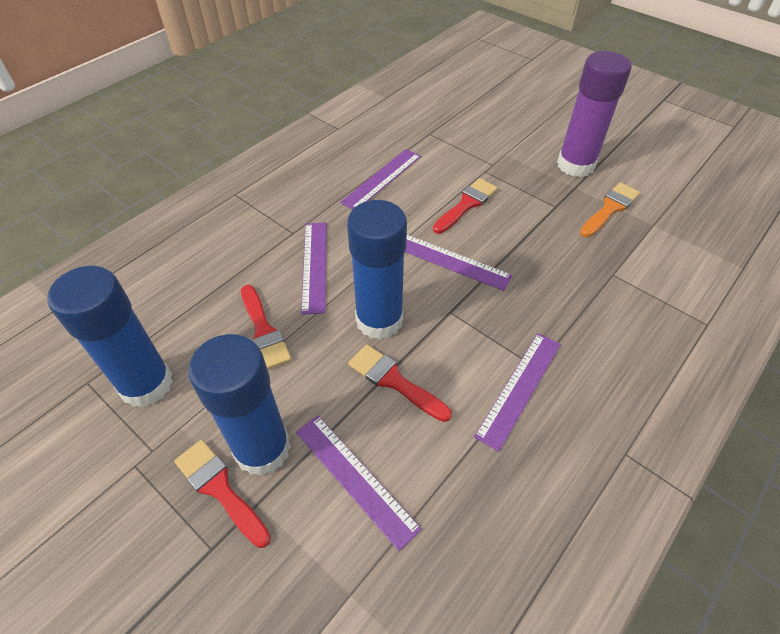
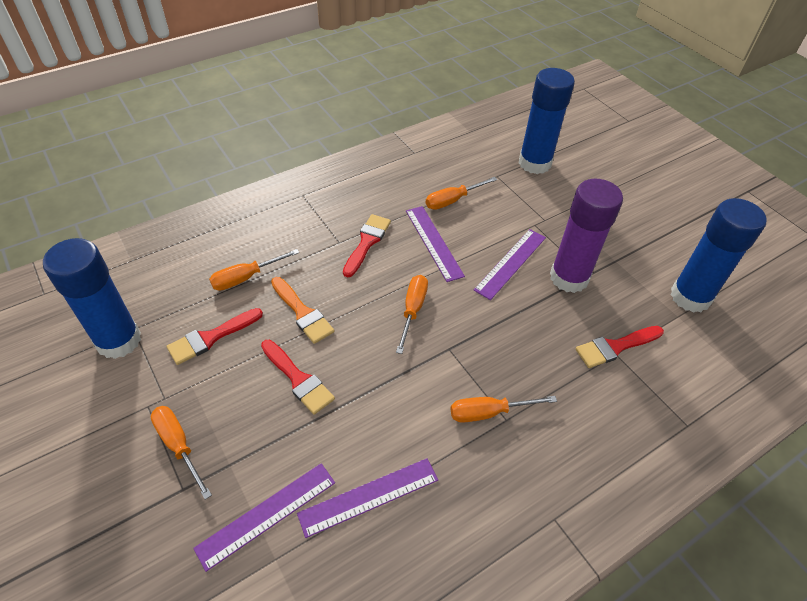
orange screwdriver: none = 0 -> [151,406,212,500] [209,249,299,291] [396,275,428,354] [426,177,497,210] [451,396,557,423] = 5
purple ruler: [296,416,422,551] [301,223,327,314] [340,149,421,210] [405,235,512,291] [474,333,561,452] = 5 -> [193,463,335,572] [297,458,438,538] [406,206,465,282] [474,229,546,300] = 4

